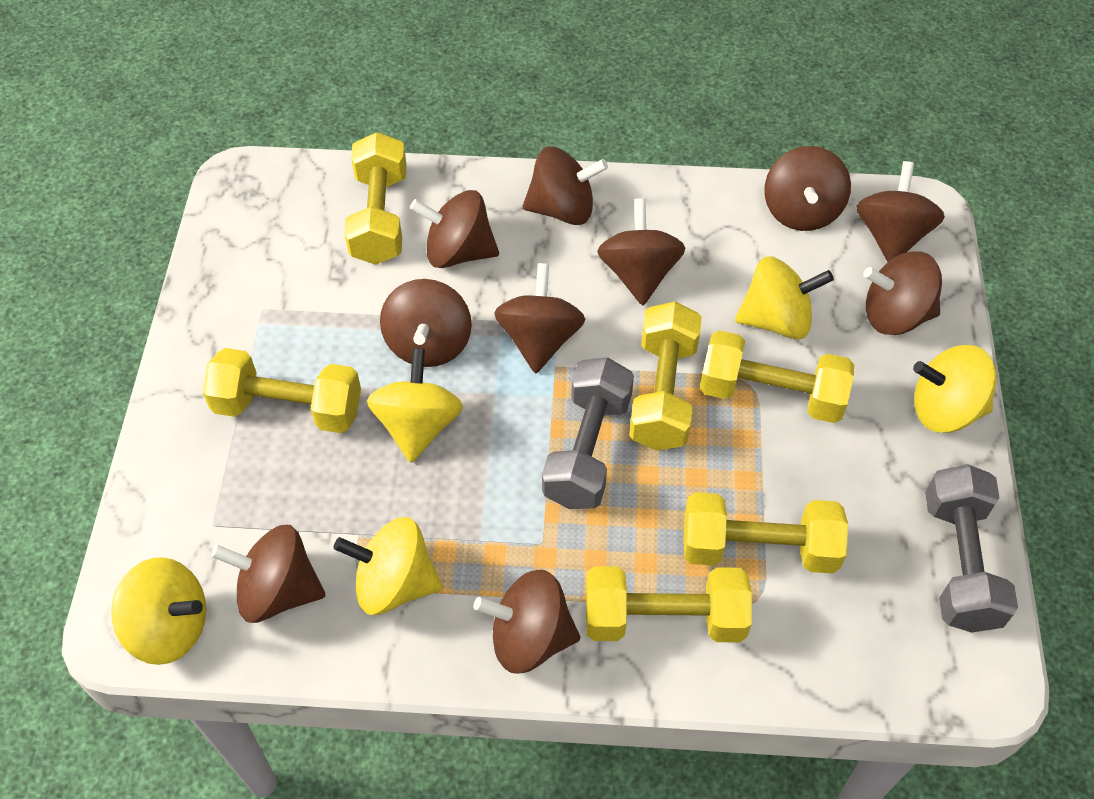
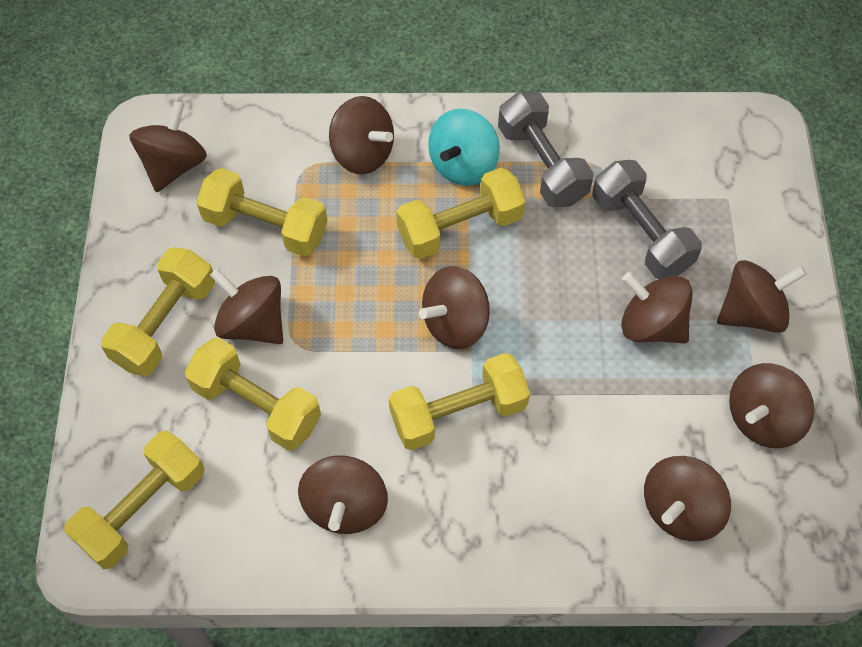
brown spinning top: [211,525,325,623] [380,279,472,367] [410,190,499,268] [473,570,580,674] [494,263,586,373] [523,147,608,225] [597,198,685,305] [764,146,851,231] [856,161,945,262] [863,251,942,335] = 10 -> [129,101,207,192] [210,268,283,344] [298,455,388,534] [329,96,394,174] [419,266,490,349] [621,272,693,343] [644,456,731,541] [717,260,807,333] [729,363,814,448] = 9
turquoise spinning top: none = 0 -> [428,109,500,186] = 1
yellow spinning top: [111,557,206,665] [334,517,442,615] [367,348,463,463] [735,257,834,340] [913,345,997,433] = 5 -> none = 0

